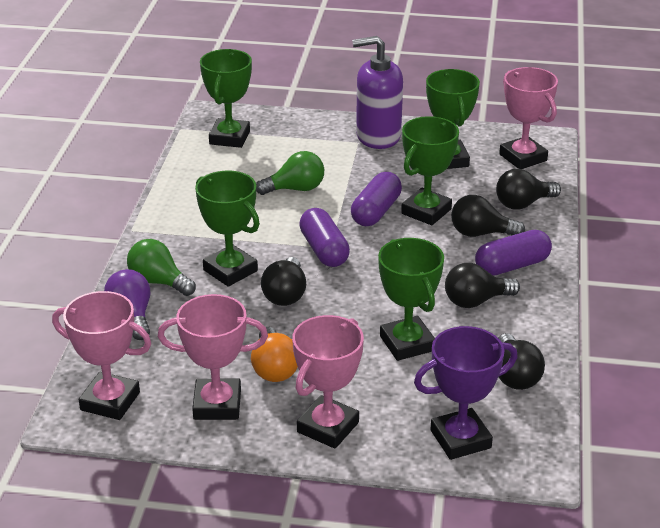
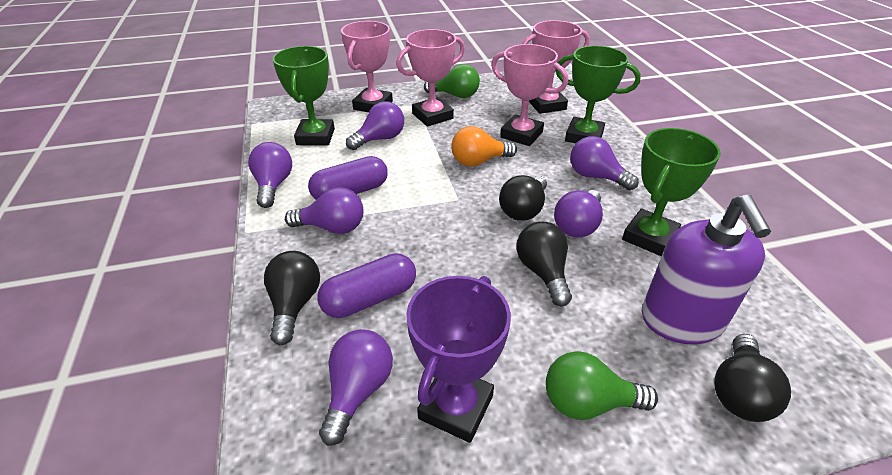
black light bulb: [261,257,306,306] [445,263,520,308] [451,195,525,237] [496,169,561,210] [499,333,545,390] = 5 -> [264,251,320,345] [499,175,547,221] [516,221,572,306] [714,334,791,422] = 4
green trophy: [195,171,260,287] [200,49,252,148] [378,238,444,361] [401,116,459,225] [426,69,480,169] = 5 -> [272,46,335,146] [555,46,641,143] [622,128,721,256] = 3
purple capsule: [299,208,350,267] [351,172,402,226] [475,230,552,276] = 3 -> [308,156,388,200] [317,253,416,318] = 2
purple light bulb: [104,269,150,340] = 1 -> [248,142,292,208] [285,187,363,234] [319,329,393,446] [346,101,404,150] [554,190,603,237] [570,136,639,190] = 6

